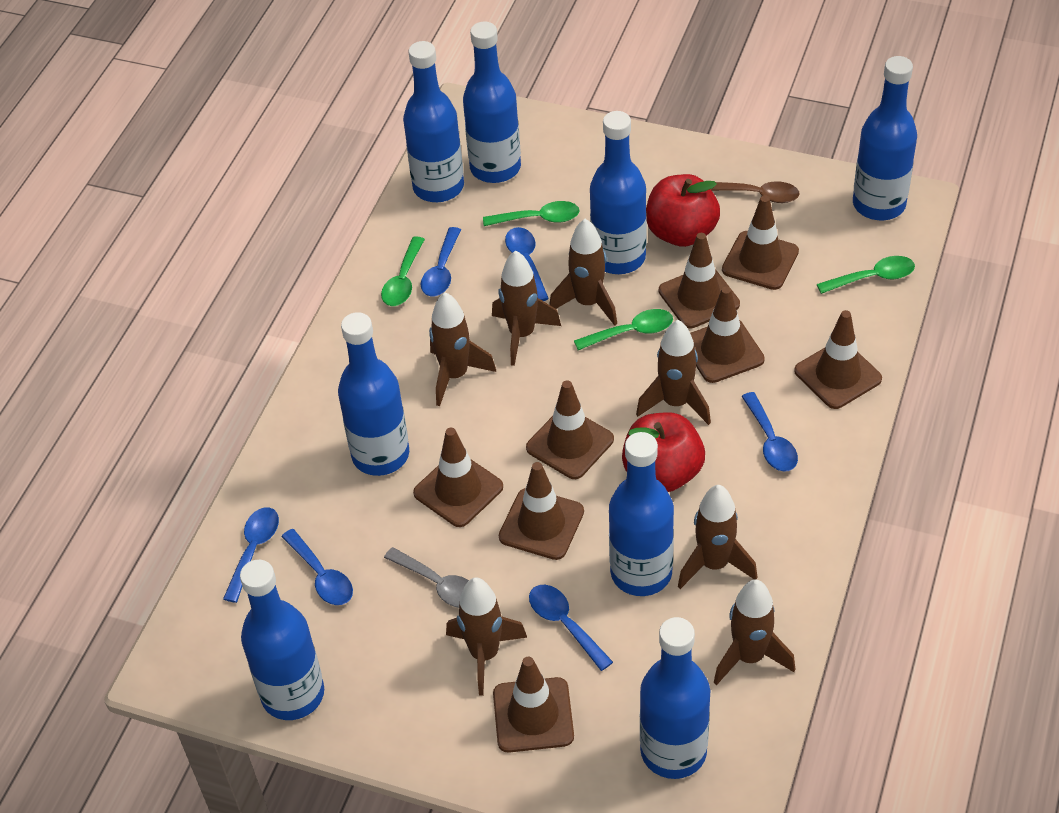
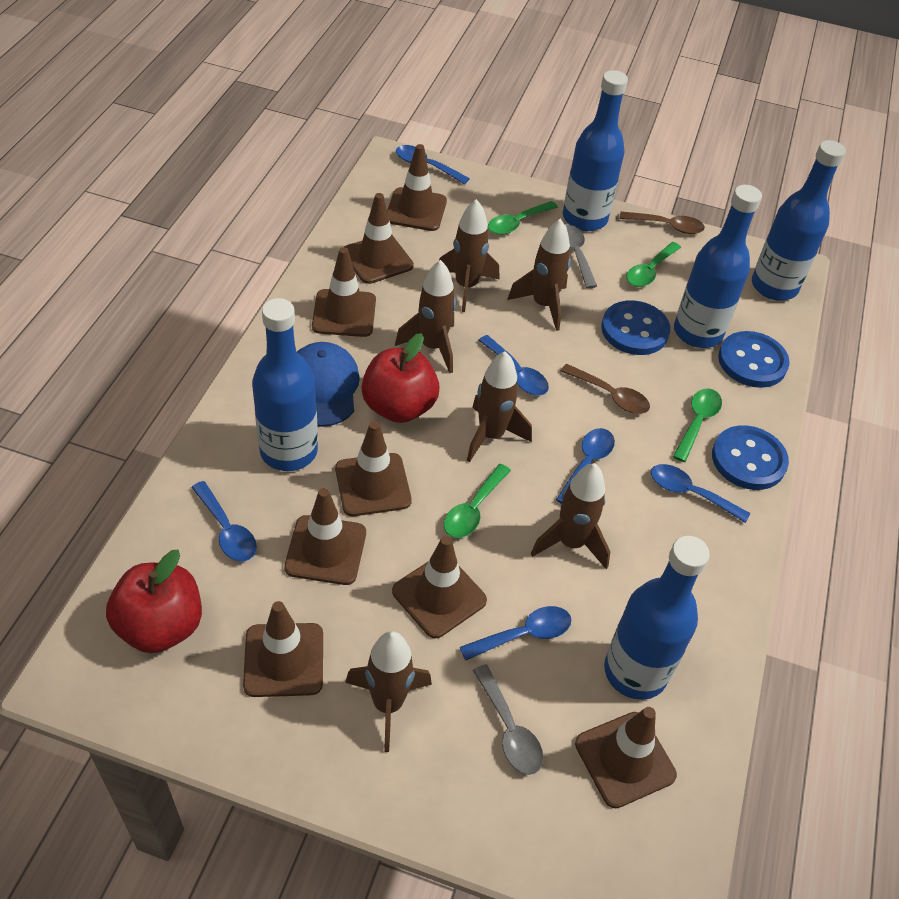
blue bottle: [240,560,324,720] [338,312,409,476] [403,41,464,202] [463,22,521,183] [590,111,647,274] [609,432,674,596] [640,617,710,779] [853,56,917,220] = 8 -> [252,298,318,471] [563,70,628,231] [604,536,710,700] [674,185,762,348] [752,140,846,301] = 5
blue button: none = 0 -> [601,300,670,355] [712,425,789,490] [718,331,790,388] = 3
blue cap: none = 0 -> [297,342,360,427] = 1
brown rocket: [429,292,496,406] [446,578,527,696] [492,250,561,366] [549,219,617,326] [636,320,711,425] [678,485,758,589] [714,580,795,686] = 7 -> [345,631,432,752] [395,260,456,373] [439,199,499,312] [467,351,532,462] [507,219,571,331] [531,463,610,569] = 6
brown spoon: [711,181,800,203] = 1 -> [561,364,650,414] [619,211,705,234] = 2
grey spoon: [384,547,469,608] = 1 -> [473,664,543,775] [565,225,597,288] = 2

